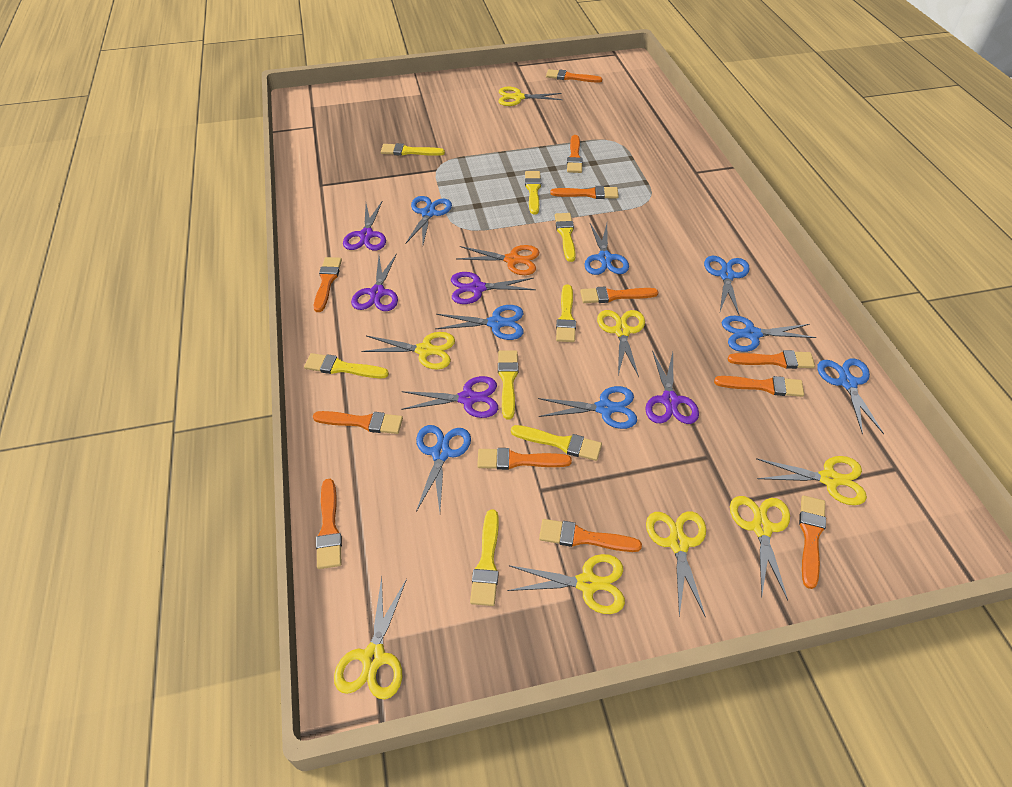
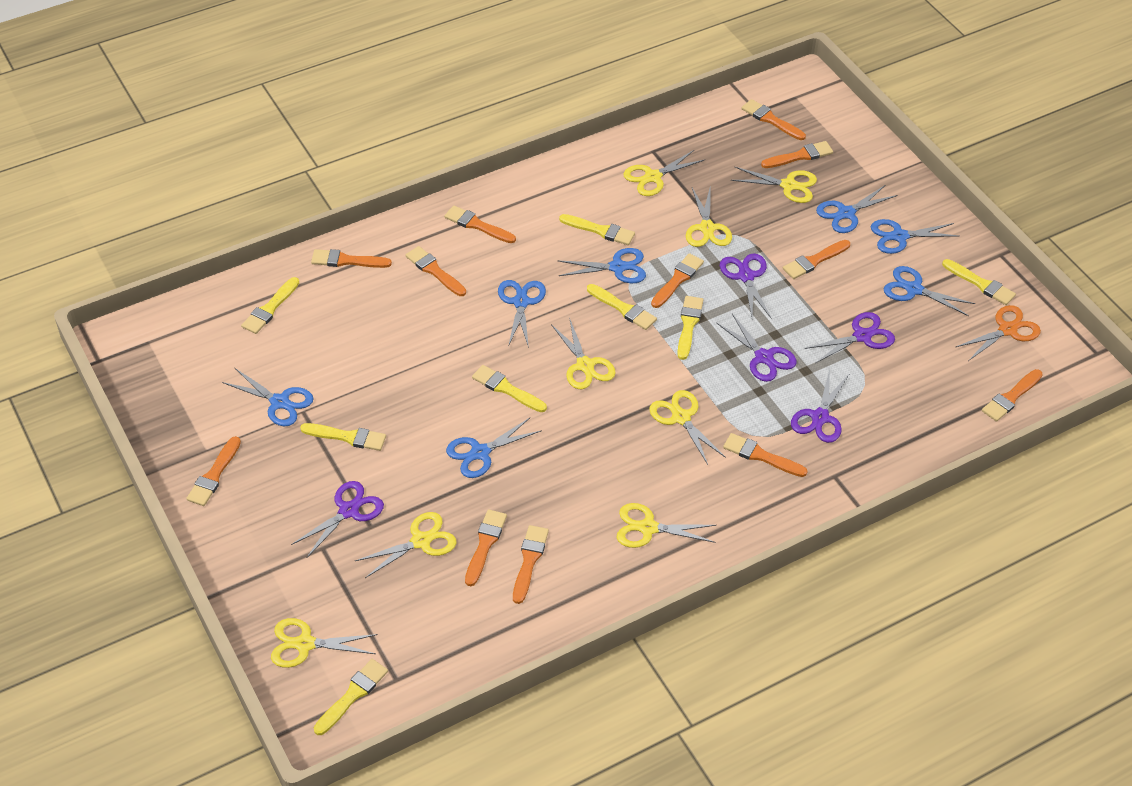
blue scissors: [405,196,452,244] [416,425,471,512] [436,305,524,340] [538,386,637,429] [584,223,629,275] [704,256,750,315] [722,316,817,352] [817,358,884,435] = 8 -> [222,368,314,426] [446,418,542,478] [498,280,546,348] [557,248,646,283] [816,185,898,233] [871,219,959,254] [884,266,975,316] = 7

